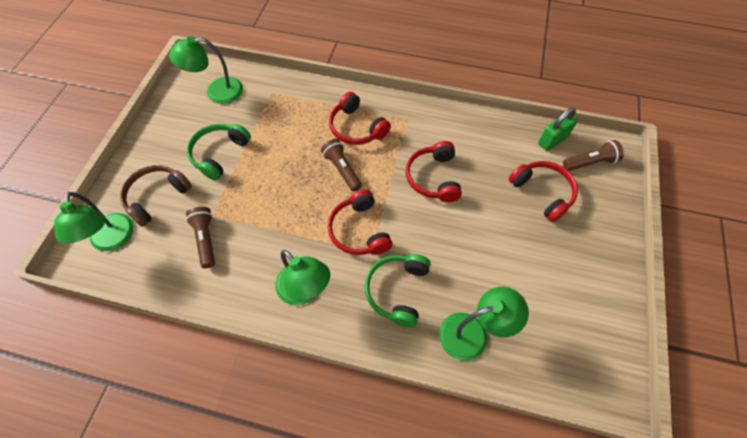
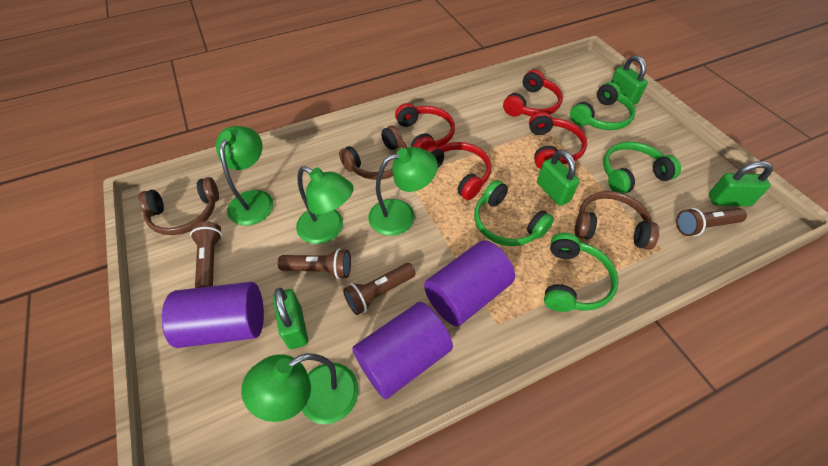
brown flashlight: [186,207,215,268] [321,139,362,192] [563,140,624,171] = 3 -> [190,221,222,288] [278,249,351,279] [343,263,416,315] [676,208,747,236] = 4
brown headphones: [120,165,192,227] = 1 -> [138,177,219,235] [339,125,407,180] [575,191,659,250] = 3
green headphones: [187,124,251,181] [365,254,431,327] = 2 -> [474,180,554,246] [544,233,619,312] [570,82,636,130] [603,142,681,194] = 4
green padlock: [538,107,578,151] = 1 -> [273,288,308,349] [537,150,579,206] [611,55,648,105] [709,161,773,206] = 4
purple cylinder: none = 0 -> [162,282,264,348] [352,302,453,399] [424,240,515,326] = 3

